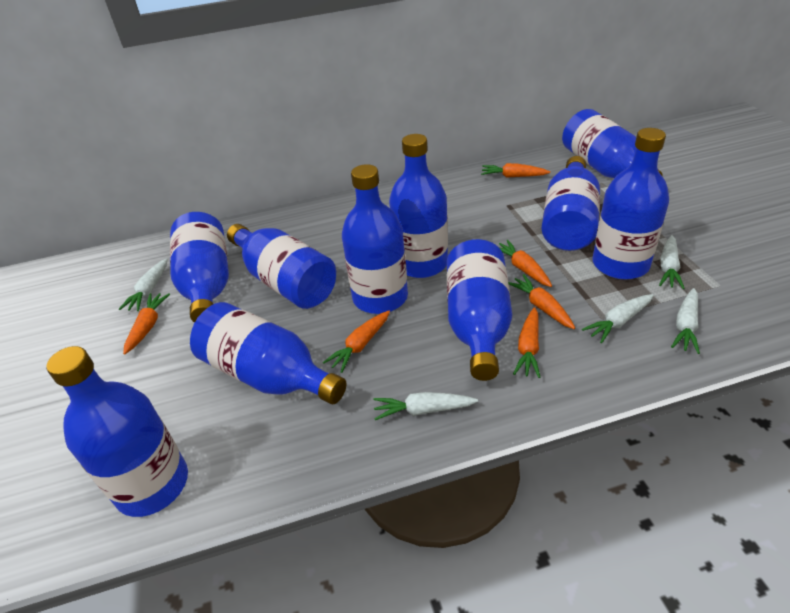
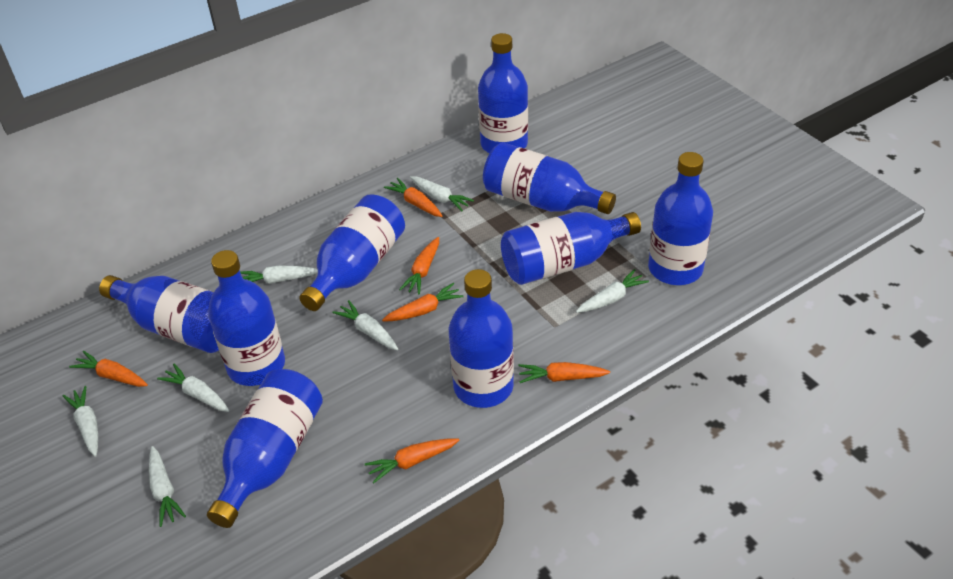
blue bottle: [46,346,188,517] [170,212,229,323] [190,302,346,404] [227,224,336,309] [342,164,408,314] [389,134,448,278] [447,239,512,381] [542,156,600,251] [562,109,663,178] [592,128,669,279] = 10 -> [99,275,219,353] [207,369,323,528] [208,250,285,386] [299,194,405,311] [449,269,514,408] [478,33,528,153] [483,142,616,214] [501,212,641,285] [648,152,713,285] = 9
white carrot: [119,258,168,311] [373,392,478,420] [582,294,654,343] [659,235,685,289] [671,288,700,354] = 5 -> [63,386,98,457] [149,446,186,527] [157,364,229,412] [240,265,318,284] [332,300,398,350] [410,176,474,211] [576,269,649,313] = 7

